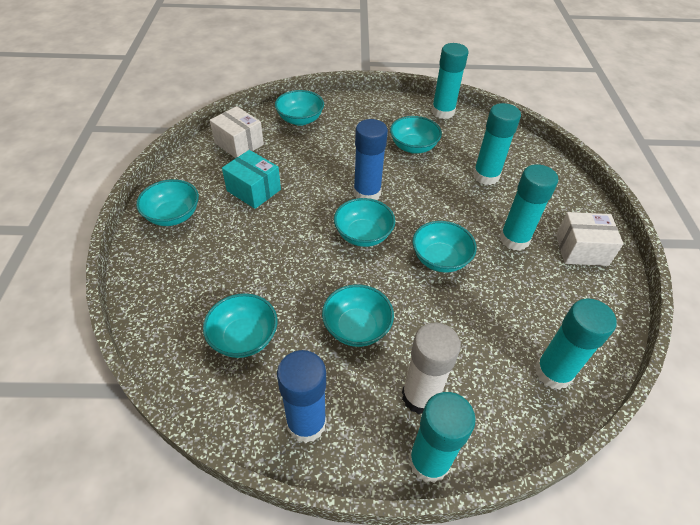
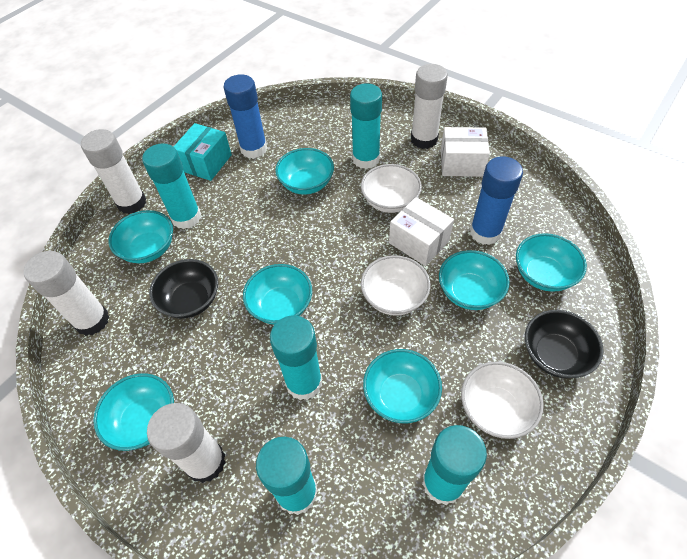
black bowl: none = 0 -> [149,259,218,319] [525,310,604,378] = 2
white bowl: none = 0 -> [361,164,422,213] [361,255,431,316] [461,361,544,439] = 3
white glue stick: [402,323,461,414] = 1 -> [23,251,109,336] [81,129,146,214] [147,403,226,483] [411,64,448,149] = 4

